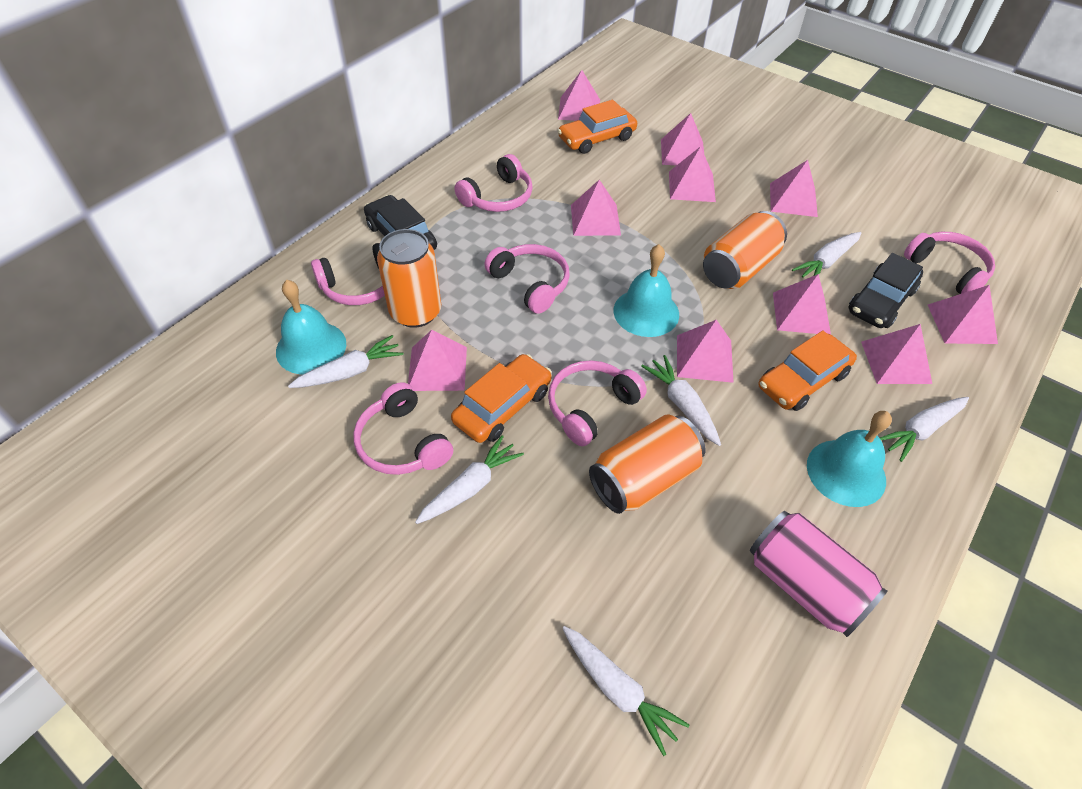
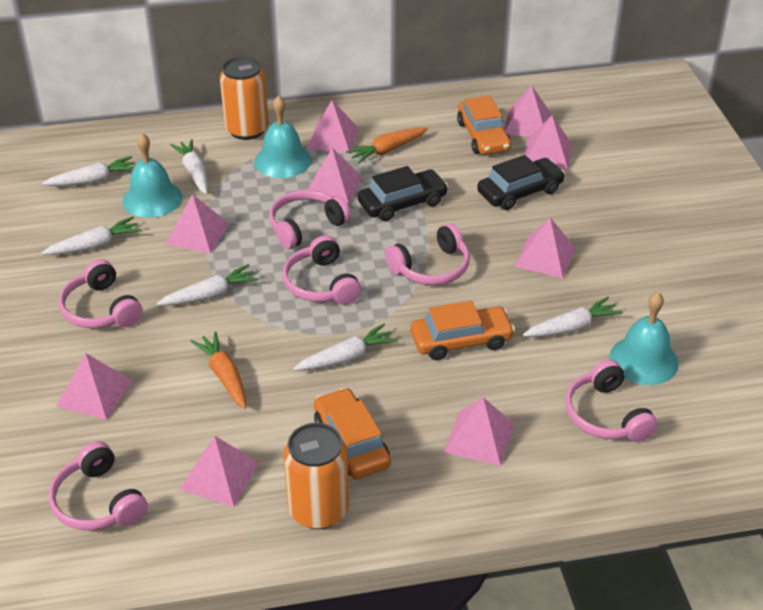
orange can: [377,229,441,328] [589,415,706,514] [703,211,787,289] = 3 -> [220,57,269,140] [284,423,349,529] = 2
orange carrot: none = 0 -> [190,331,246,409] [346,127,428,164] = 2
pink can: [750,511,887,637] = 1 -> none = 0
pink pyramid: [408,330,467,391] [558,70,600,121] [571,180,621,236] [661,113,704,166] [669,146,716,202] [677,320,734,383] [770,160,818,217] [773,274,831,334] [861,324,932,384] [928,285,998,344] = 10 -> [56,353,132,420] [166,194,229,254] [180,435,260,507] [307,100,359,154] [308,148,362,205] [444,398,515,466] [504,86,552,137] [514,218,576,278] [525,116,572,170] = 9

